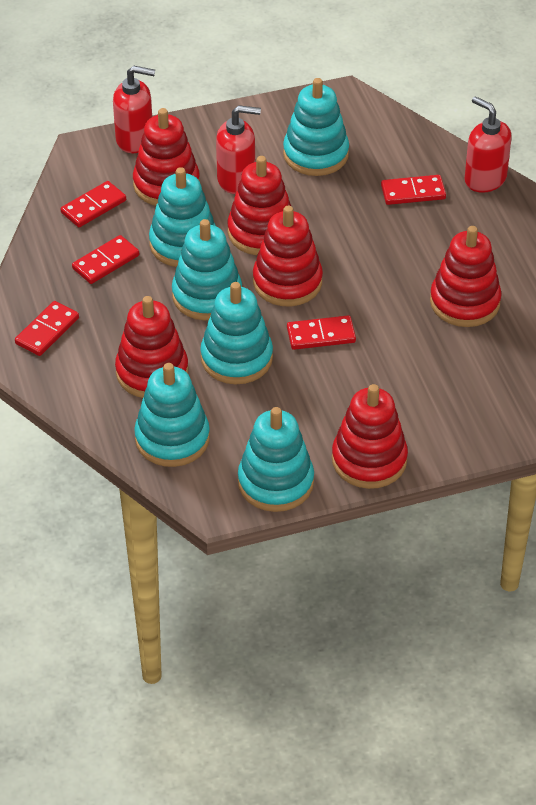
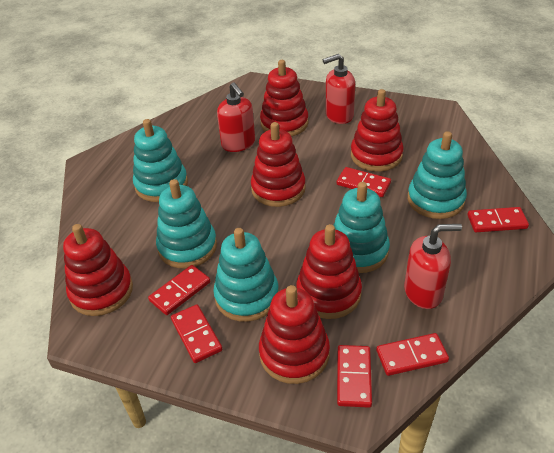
red domino: [15,301,79,356] [61,181,126,227] [72,235,139,284] [287,315,356,350] [381,175,446,205] = 5 -> [148,265,210,315] [171,304,222,363] [337,167,391,197] [337,345,372,408] [376,333,449,376] [468,207,529,232] = 6
turquoise stacking toy: [134,363,210,467] [149,167,216,267] [172,219,242,320] [200,282,273,384] [238,407,314,512] [283,78,349,176] = 6 -> [133,119,188,202] [156,179,217,268] [213,228,279,322] [333,182,390,273] [408,131,467,219] = 5

